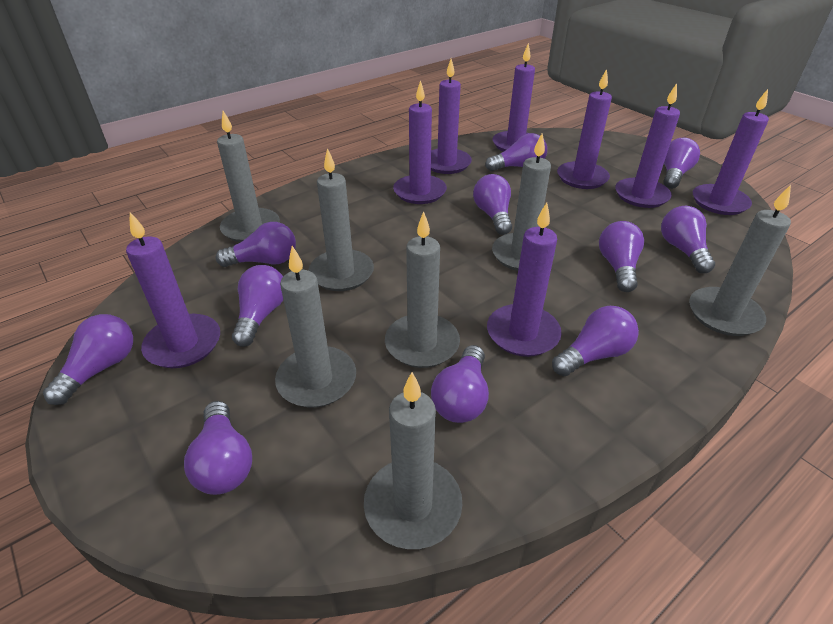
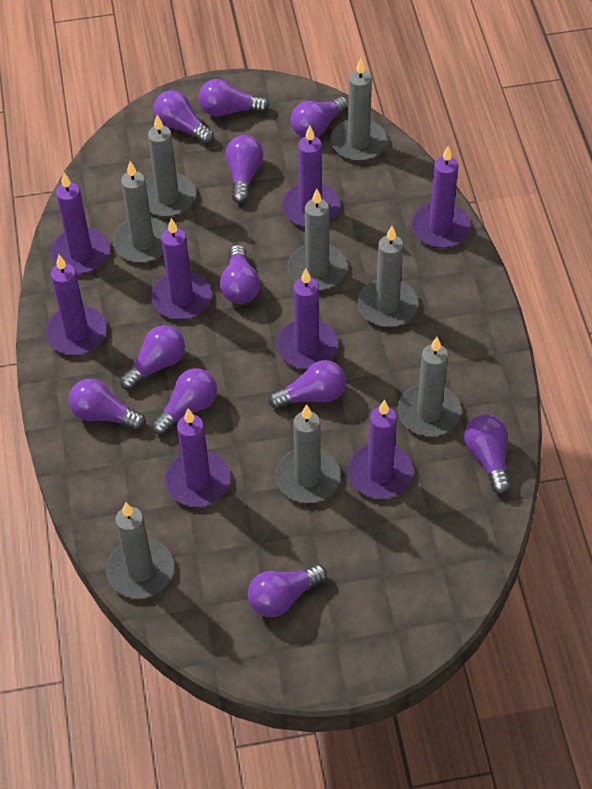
grey candle: [217,111,280,242] [275,246,356,408] [308,148,374,291] [364,372,462,549] [385,211,460,368] [492,133,555,271] [689,185,791,336] = 7 -> [106,502,174,599] [113,161,168,263] [146,115,196,217] [275,404,341,503] [288,189,347,290] [331,59,387,161] [357,226,418,327] [398,337,462,436] = 8

